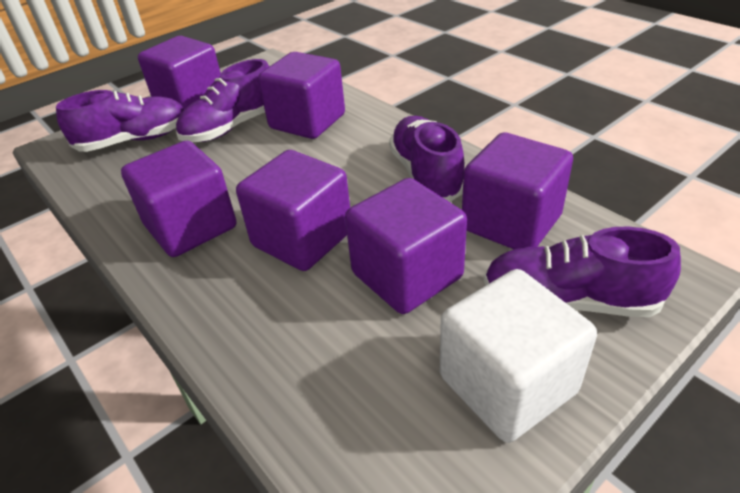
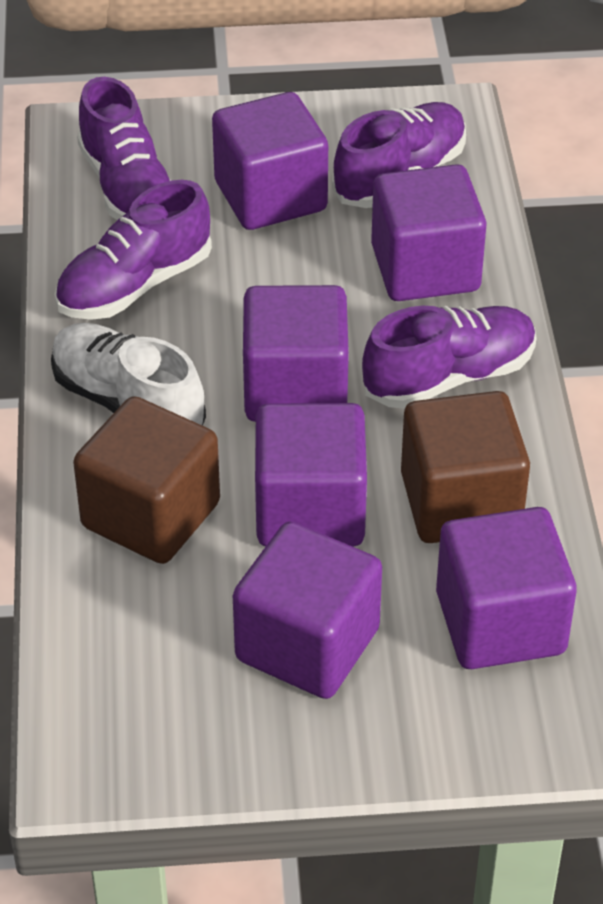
brown cube: none = 0 -> [73,396,220,564] [401,391,530,543] = 2
white cube: [440,269,597,443] = 1 -> none = 0
white shoe: none = 0 -> [51,323,206,426] = 1

